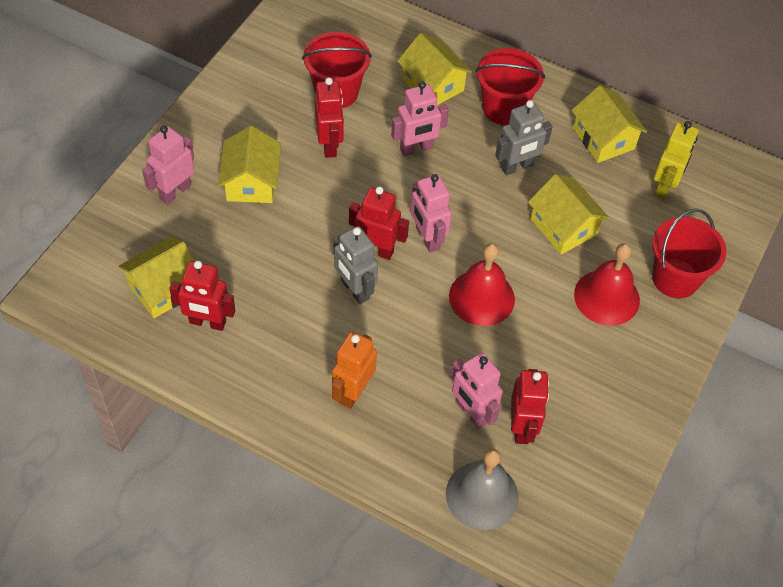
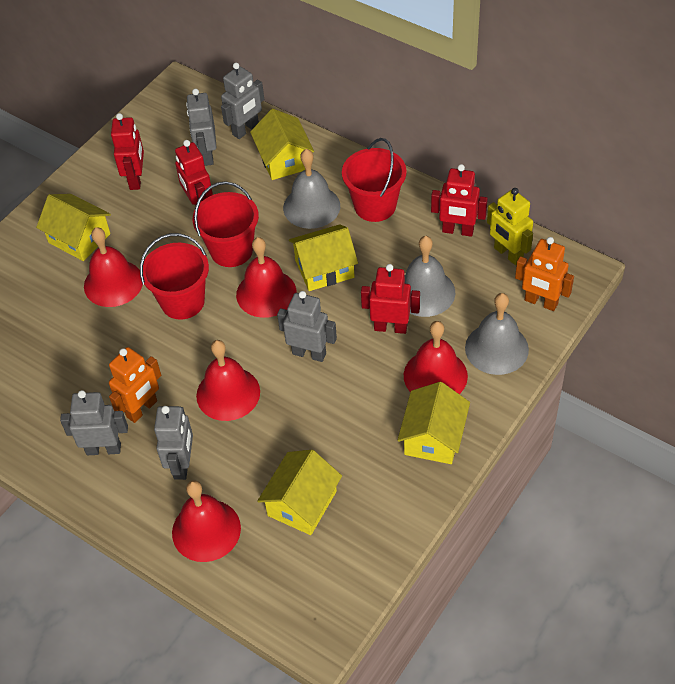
grey bell: [446,449,519,530] = 1 -> [283,149,340,229] [405,236,455,317] [465,293,529,375] = 3
grey robot: [333,226,378,304] [495,100,552,175] = 2 -> [60,390,128,455] [154,406,193,480] [186,89,216,166] [221,63,264,139] [277,291,337,362] = 5
orange robot: [332,331,377,409] = 1 -> [109,347,161,423] [515,237,574,311] = 2
pink robot: [142,125,194,205] [391,81,449,156] [411,174,452,253] [451,353,503,429] = 4 -> none = 0
red bell: [449,243,515,326] [574,243,640,326] = 2 -> [84,227,143,307] [172,480,241,562] [196,340,260,421] [236,237,296,318] [404,321,468,394] = 5

